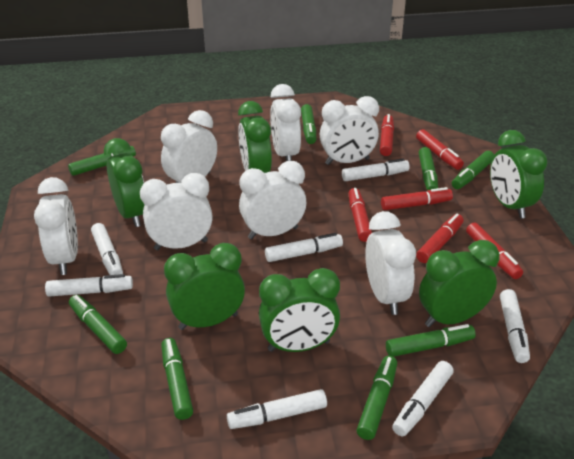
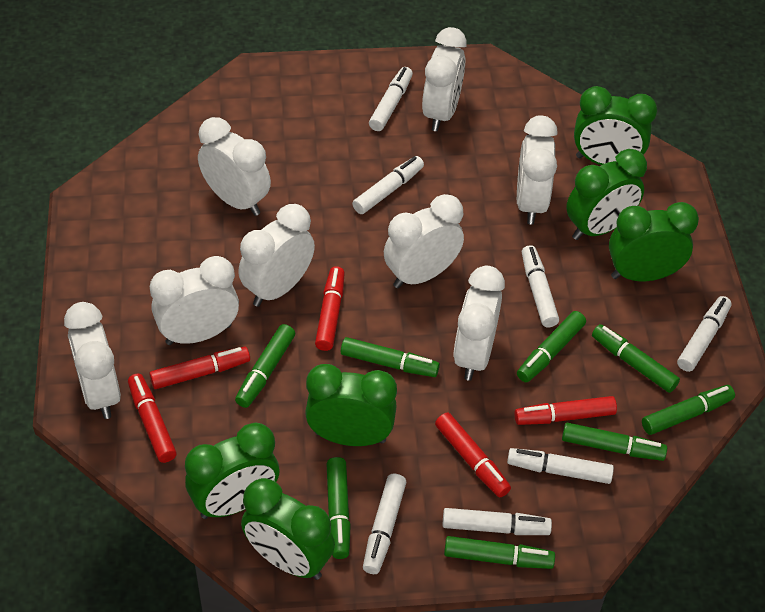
red marker: [348,188,372,242] [380,114,394,156] [381,187,453,210] [416,129,464,170] [416,213,464,263] [466,223,523,279] = 6 -> [128,374,177,463] [149,347,250,389] [315,266,345,351] [435,412,511,497] [514,396,617,425] = 5
white clock: [34,177,78,275] [140,173,213,250] [161,110,217,183] [239,161,306,239] [270,84,301,161] [320,96,379,165] [365,211,416,315] = 7 -> [64,302,121,419] [150,256,239,345] [198,117,271,216] [238,204,315,307] [384,194,464,288] [422,27,467,131] [453,266,505,381] [517,116,558,225] = 8

